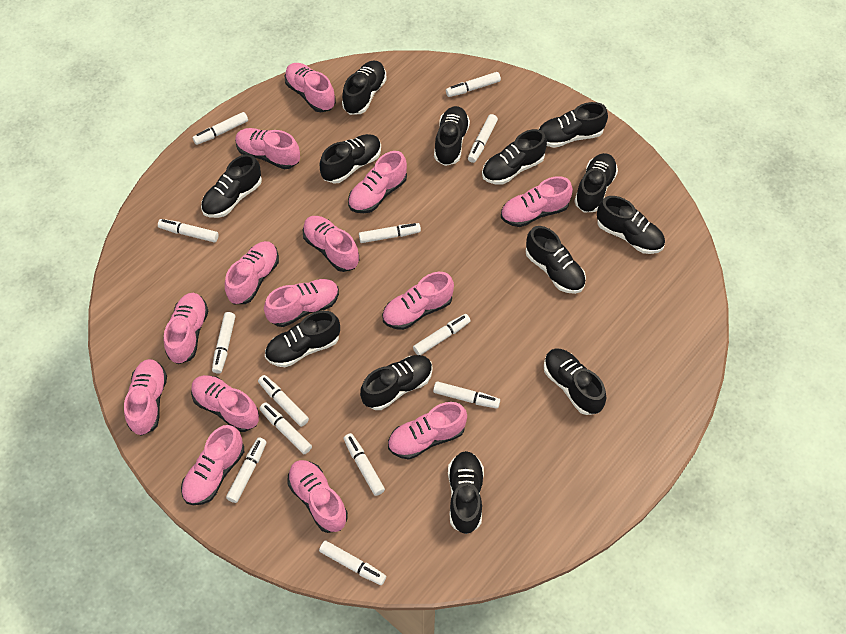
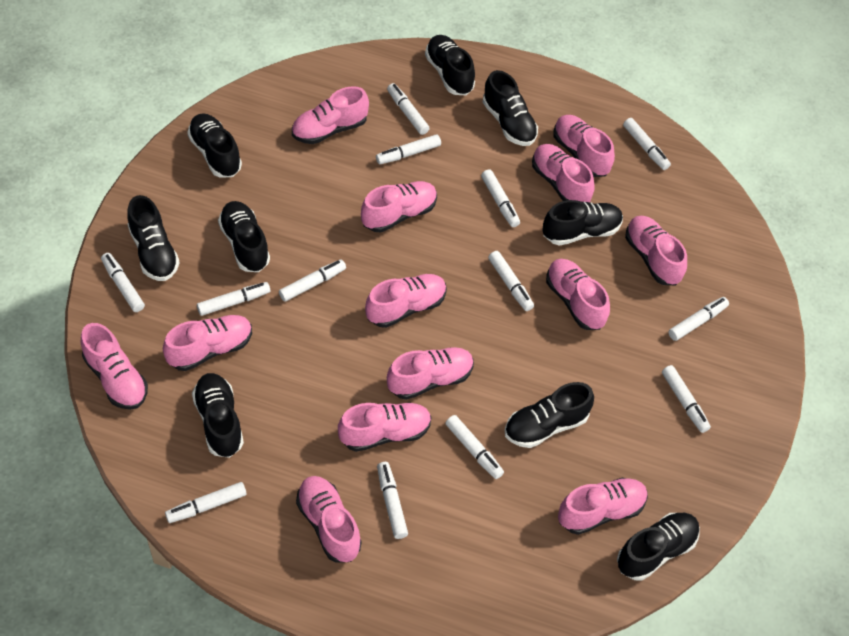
black shoe: [201,154,262,218] [265,311,340,367] [320,134,381,183] [342,60,387,115] [360,355,433,410] [434,106,470,166] [448,451,484,534] [482,129,547,185] [526,226,586,294] [538,102,608,148] [544,348,606,415] [574,153,618,213] [597,196,665,254] = 13 -> [127,195,180,281] [187,113,242,177] [192,373,244,458] [218,201,270,272] [425,35,475,95] [483,70,538,146] [505,382,594,448] [543,200,623,245] [617,513,700,581] = 9
pink shoe: [124,359,167,436] [164,293,208,364] [181,425,244,505] [191,375,259,432] [225,241,279,304] [235,128,300,169] [264,279,339,327] [285,63,336,112] [287,460,348,533] [303,216,359,272] [348,151,407,213] [382,272,454,330] [388,402,467,459] [501,176,573,227] = 14 -> [81,323,148,410] [163,315,252,371] [292,86,369,144] [296,476,362,563] [338,402,432,452] [361,181,437,232] [365,274,447,328] [387,347,474,400] [532,144,595,202] [546,259,610,330] [554,115,615,177] [558,478,648,535] [625,216,687,285] = 13

